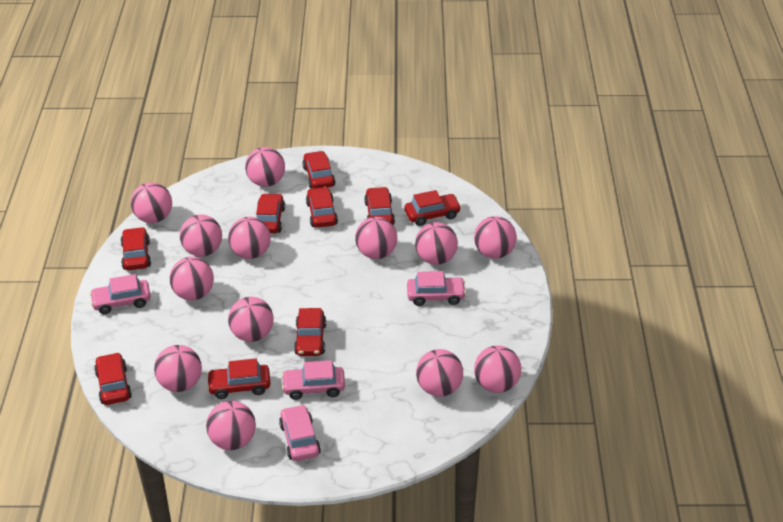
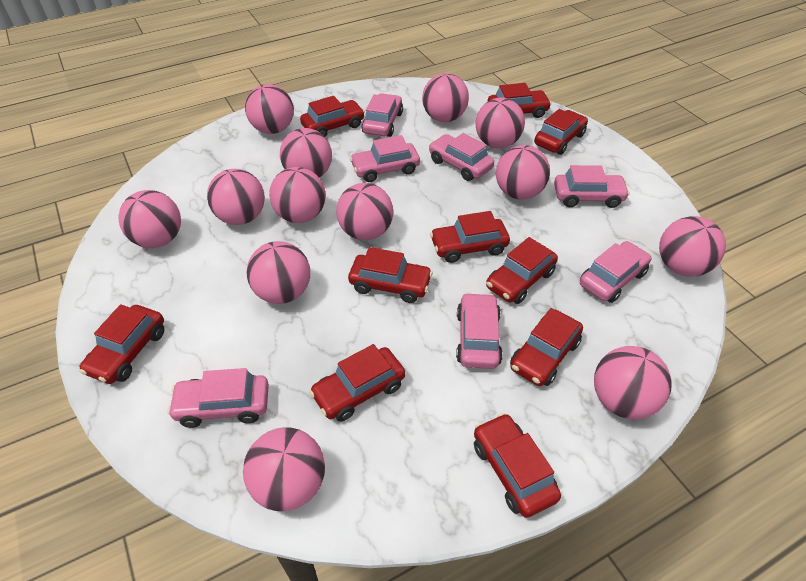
pink car: [90,274,151,314] [279,404,321,461] [281,360,345,400] [407,271,466,306] = 4 -> [168,368,269,428] [350,135,420,182] [362,93,403,137] [429,133,494,181] [456,292,503,369] [554,165,630,208] [580,241,652,303] = 7
red car: [94,352,132,405] [121,227,151,270] [206,359,270,399] [256,193,285,234] [294,308,326,356] [302,151,336,189] [306,187,338,228] [364,187,395,225] [405,190,461,226] = 9 -> [79,304,164,384] [300,96,365,137] [309,344,405,421] [348,247,433,303] [430,211,510,263] [474,413,561,518] [486,237,558,304] [487,83,552,118] [510,308,583,386] [534,109,588,155] = 10

